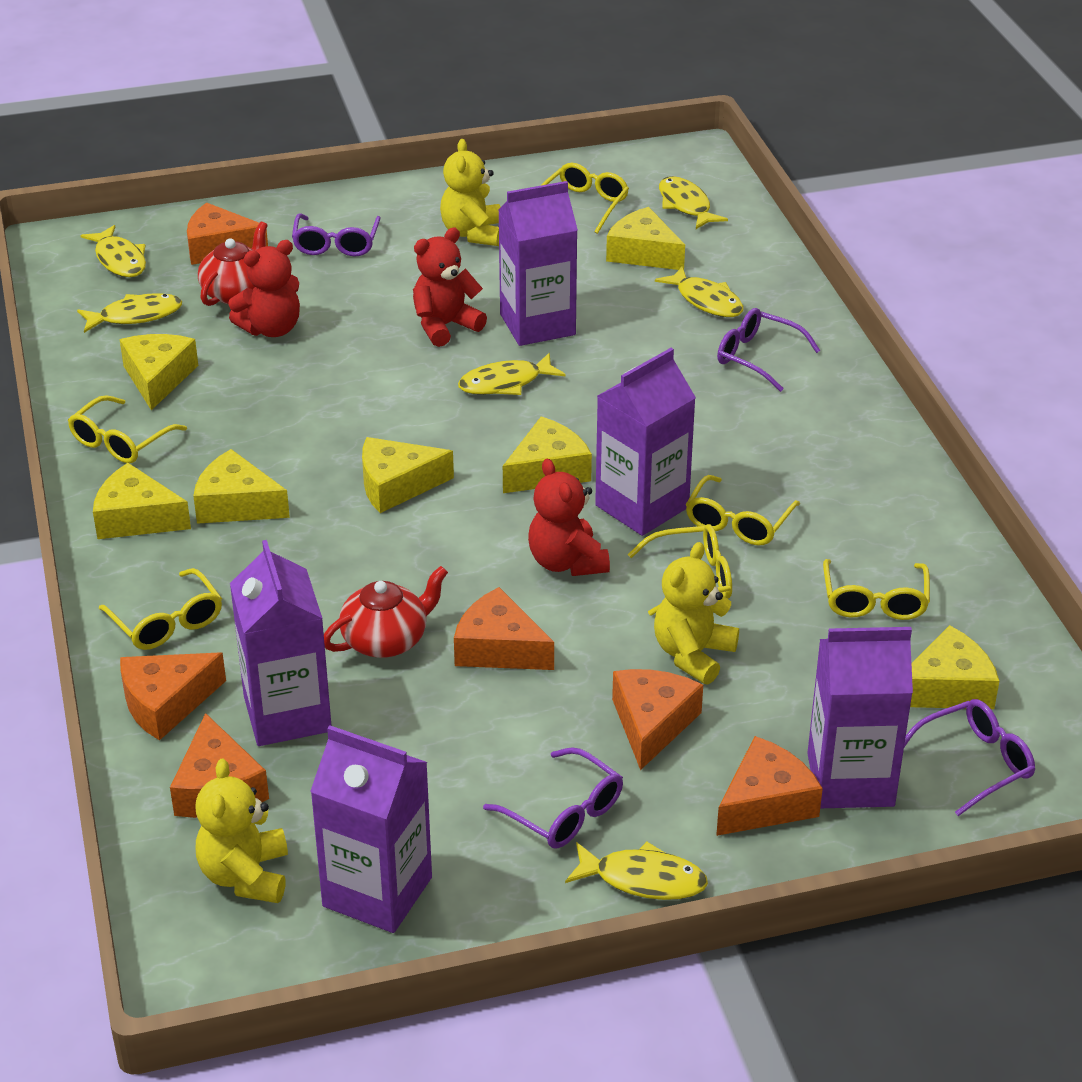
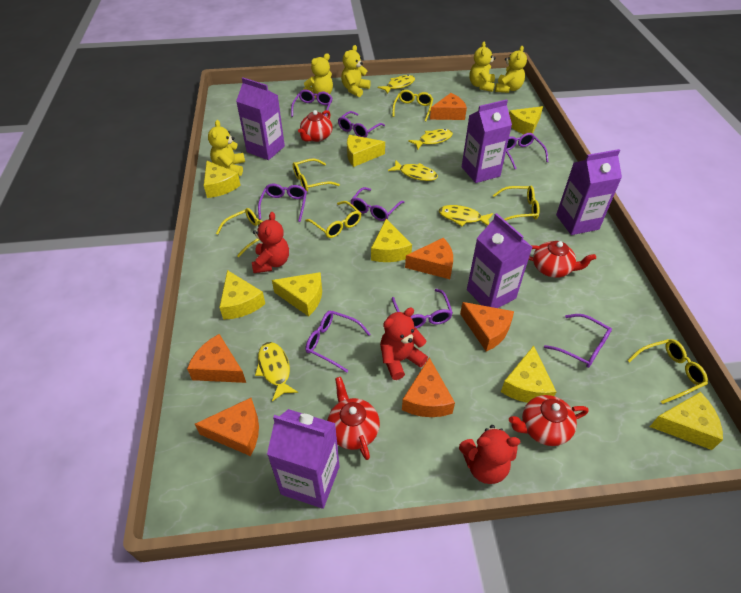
purple glasses: [292,214,381,257] [483,747,623,848] [717,308,820,392] [904,699,1035,816] = 4 -> [258,184,307,222] [291,90,332,117] [305,310,370,373] [338,111,385,138] [350,187,404,221] [392,289,453,329] [506,133,548,169] [544,314,612,368] = 8
red teapot: [198,222,268,306] [324,566,448,658] = 2 -> [298,110,333,142] [327,377,380,460] [509,395,588,446] [529,241,596,278] = 4
yellow cheese: [93,463,191,539] [120,334,198,410] [193,449,290,524] [362,437,454,513] [503,416,592,493] [606,207,685,270] [910,625,999,709] = 7 -> [204,161,241,198] [219,270,265,320] [272,272,322,317] [347,135,385,167] [371,219,412,262] [501,346,556,403] [509,106,543,134] [650,392,723,450] = 8
yellow fish: [77,293,182,333] [80,225,146,277] [458,353,566,395] [565,842,708,900] [655,266,743,317] [659,176,728,229] = 6 -> [255,342,298,401] [378,75,415,94] [388,160,438,181] [408,129,453,150] [439,205,493,226] = 5
yellow teddy bear: [195,759,288,903] [440,139,501,246] [654,542,739,685] = 3 -> [208,120,245,176] [304,53,333,98] [341,45,371,97] [469,42,496,92] [495,46,527,93] = 5

